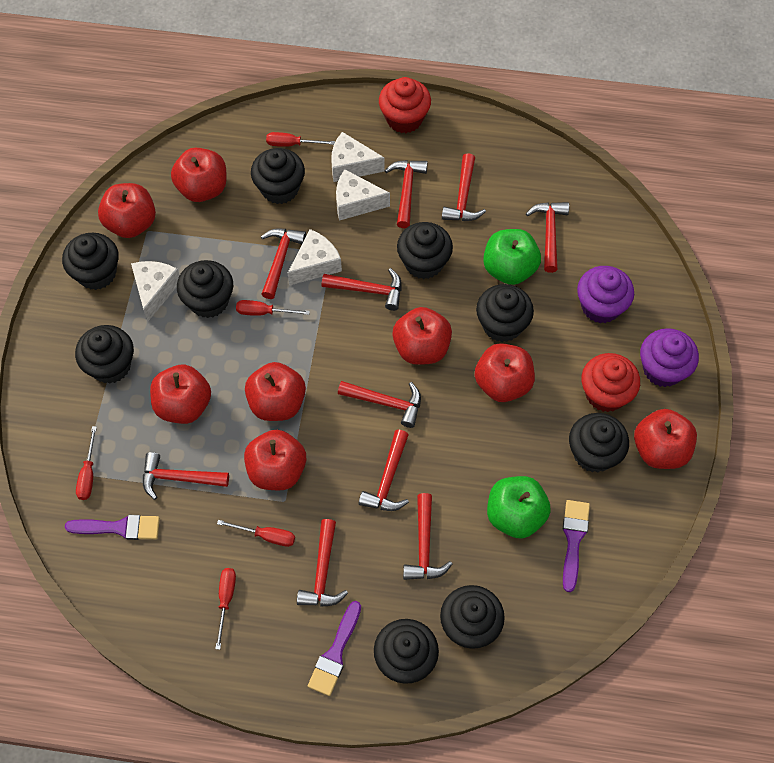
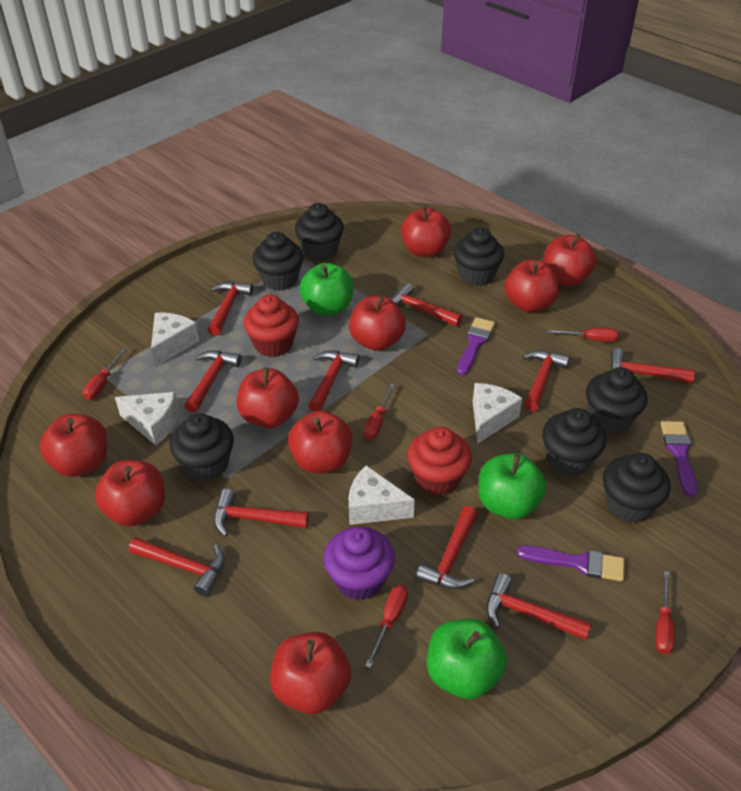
black cupcake: [62,233,119,290] [75,325,134,384] [177,260,233,318] [251,148,305,204] [374,619,439,684] [397,222,453,279] [440,585,505,649] [476,284,534,342] [569,413,629,473] = 9 -> [170,413,234,481] [253,232,304,291] [295,203,344,260] [453,227,504,286] [542,408,606,476] [586,367,648,433] [603,453,671,523] = 7
green apple: [483,229,541,285] [487,476,551,539] = 2 -> [300,263,354,316] [427,619,507,699] [478,453,547,519] = 3
purple cupcake: [577,266,634,323] [640,328,699,387] = 2 -> [324,527,395,600] = 1
red apple: [98,183,156,238] [150,365,211,424] [171,148,227,202] [244,430,306,490] [245,362,306,421] [392,307,452,365] [475,343,535,402] [634,409,697,469] = 8 -> [40,414,107,477] [95,460,165,526] [237,368,299,428] [270,632,351,714] [288,411,353,473] [349,296,406,351] [401,205,451,257] [505,260,560,313] [543,234,596,286] = 9

